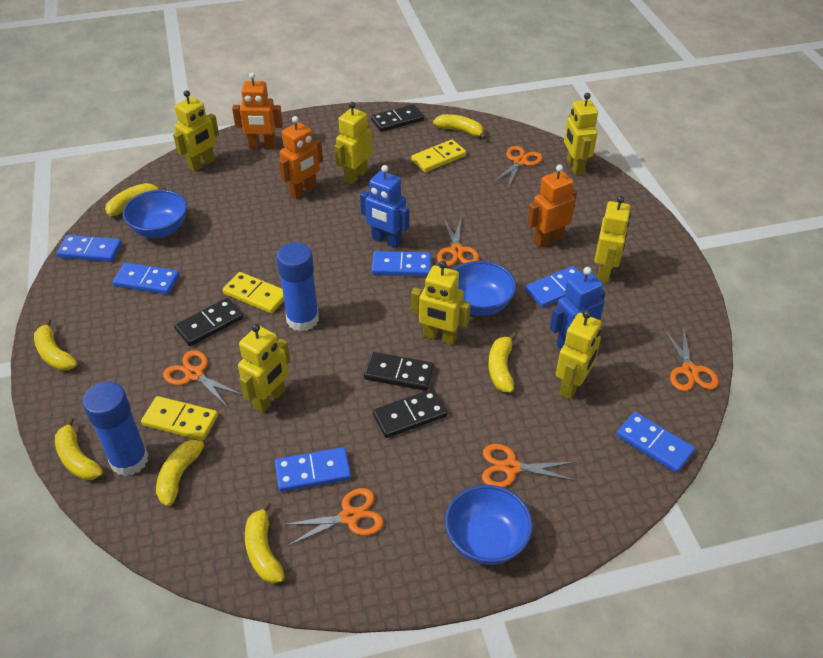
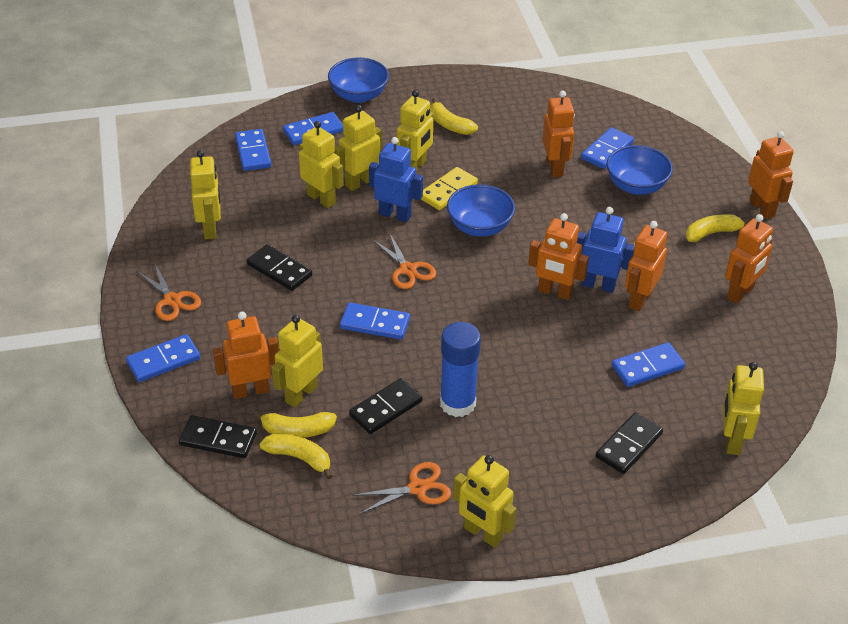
blue glue stick: [82,382,148,476] [276,242,319,331] = 2 -> [440,322,481,417] = 1
orange robot: [232,72,283,149] [279,116,323,199] [527,165,577,248] = 3 -> [213,312,279,399] [528,213,589,300] [542,90,575,177] [625,221,667,311] [725,214,773,304] [748,131,794,219] = 6
orange scissors: [163,350,243,408] [281,488,384,546] [437,217,479,266] [482,444,577,488] [493,146,543,187] [663,326,719,391] = 6 -> [137,262,201,321] [352,462,451,514] [372,232,436,289] = 3
yellow banana: [34,319,77,371] [55,417,103,480] [105,183,166,216] [156,437,213,506] [245,501,285,584] [433,114,486,140] [488,332,517,392] = 7 -> [254,411,337,438] [259,434,333,479] [430,98,478,135] [685,214,747,242] = 4
yellow domino: [141,396,218,441] [223,272,284,314] [411,139,466,172] = 3 -> [421,167,478,210] = 1

